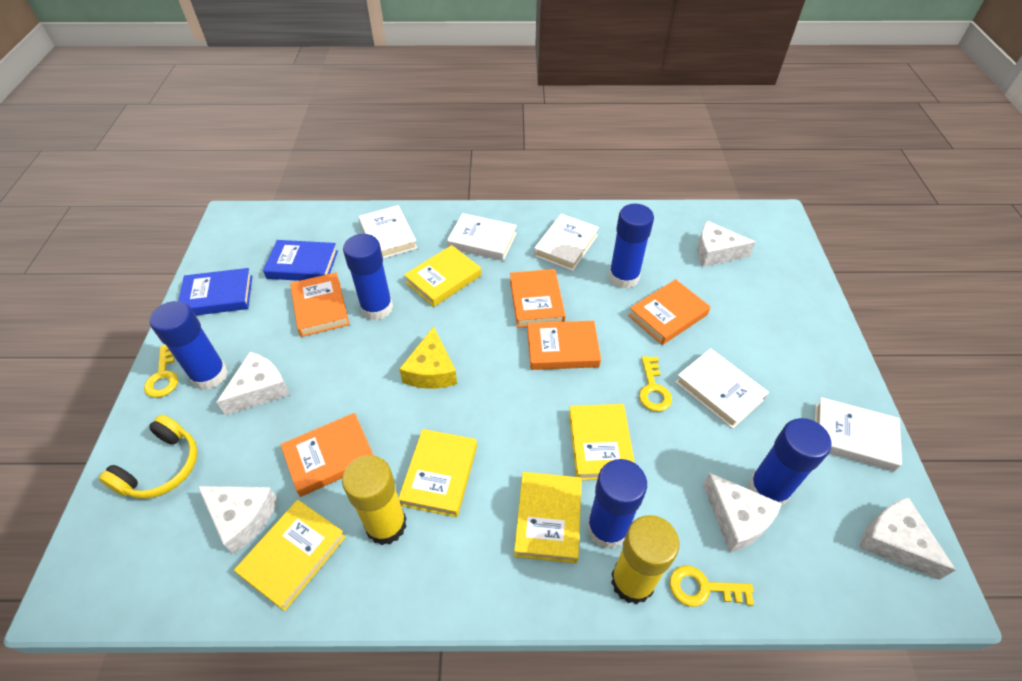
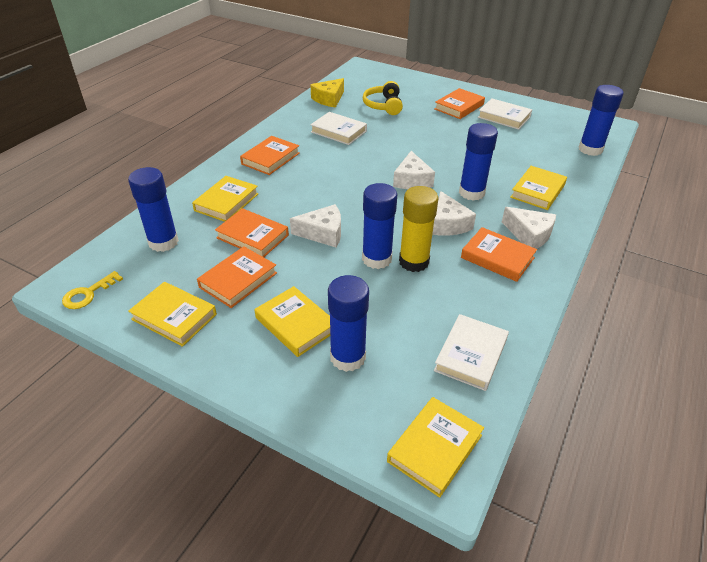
blue book: [178,268,252,315] [263,240,338,281] = 2 -> none = 0
white book: [358,205,418,259] [447,213,517,261] [534,214,599,271] [675,348,769,429] [815,397,902,472] = 5 -> [310,112,367,145] [434,314,509,391] [478,98,532,130] = 3
white cheese: [198,486,278,554] [217,352,290,415] [697,221,756,267] [703,473,782,552] [859,497,956,580] = 5 -> [290,204,341,247] [393,151,435,189] [432,191,476,236] [502,207,556,249] = 4
yellow glue stick: [342,455,407,545] [611,515,679,604] = 2 -> [399,186,439,272] = 1
yellow key: [144,345,178,398] [639,356,672,412] [669,566,754,607] = 3 -> [62,271,123,309] = 1

